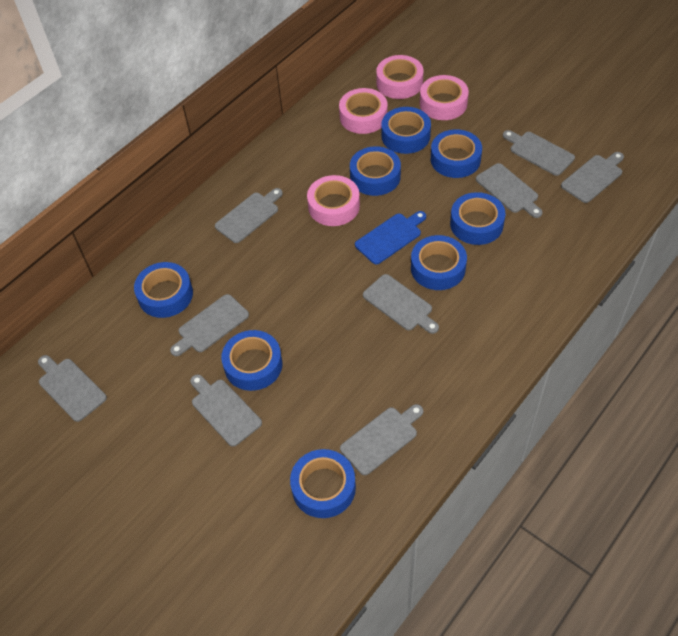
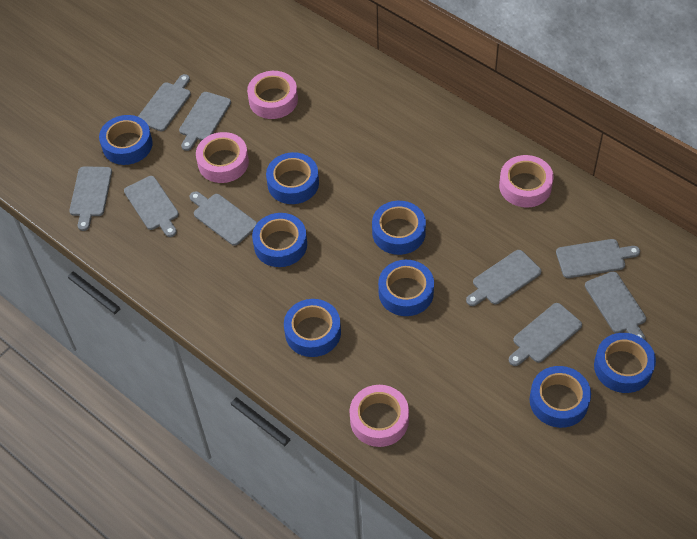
blue cutting board: [355,211,426,264] = 1 -> none = 0

